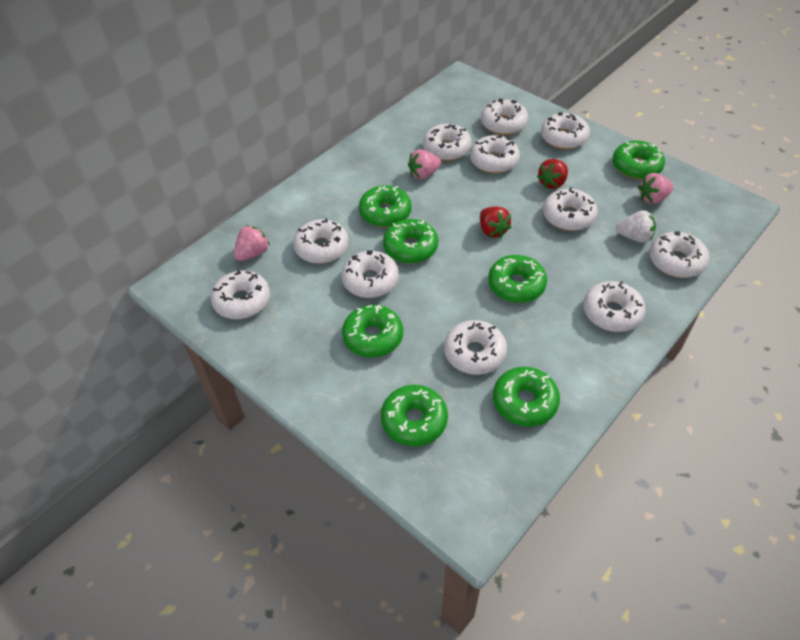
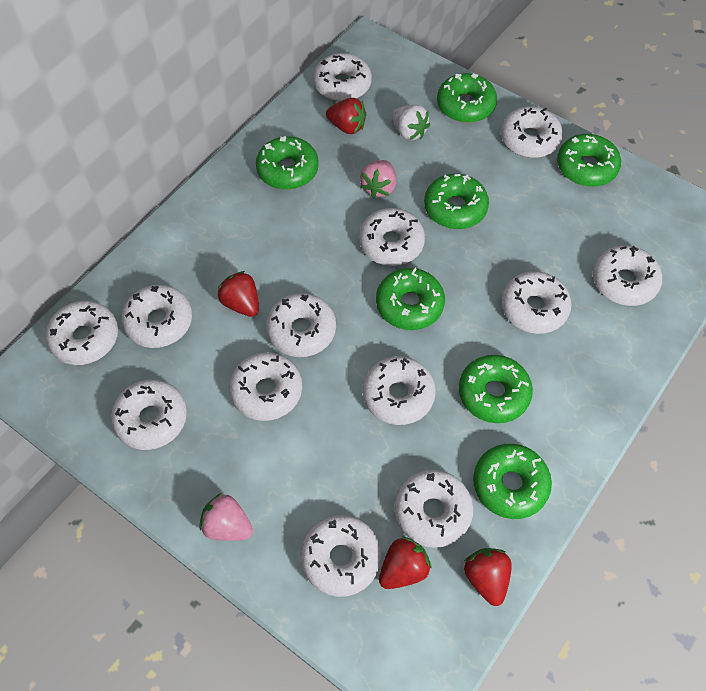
pink strawberry: [234,225,270,261] [408,149,441,180] [638,173,674,204] = 3 -> [199,493,253,541] [360,160,396,198] = 2
red strawberry: [480,207,511,238] [537,159,568,189] = 2 -> [218,271,259,317] [326,98,366,134] [379,537,432,589] [464,548,512,606] = 4
white donut: [211,270,270,319] [293,218,349,264] [341,250,399,298] [423,124,472,161] [444,320,507,375] [470,135,520,173] [481,99,528,135] [541,112,590,149] [543,187,598,231] [583,281,646,332] [649,231,709,278] = 11 -> [46,301,118,365] [111,380,187,450] [121,285,192,348] [229,352,302,421] [266,293,336,357] [300,515,381,597] [313,53,372,101] [359,208,425,266] [362,356,436,425] [394,470,473,548] [501,107,563,158] [501,271,571,334] [592,245,663,306] = 13

